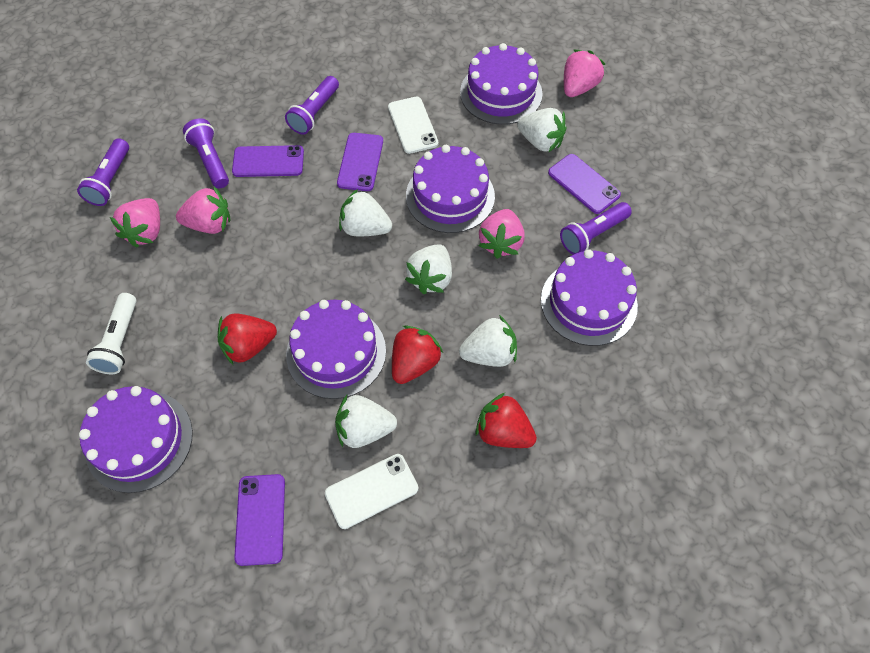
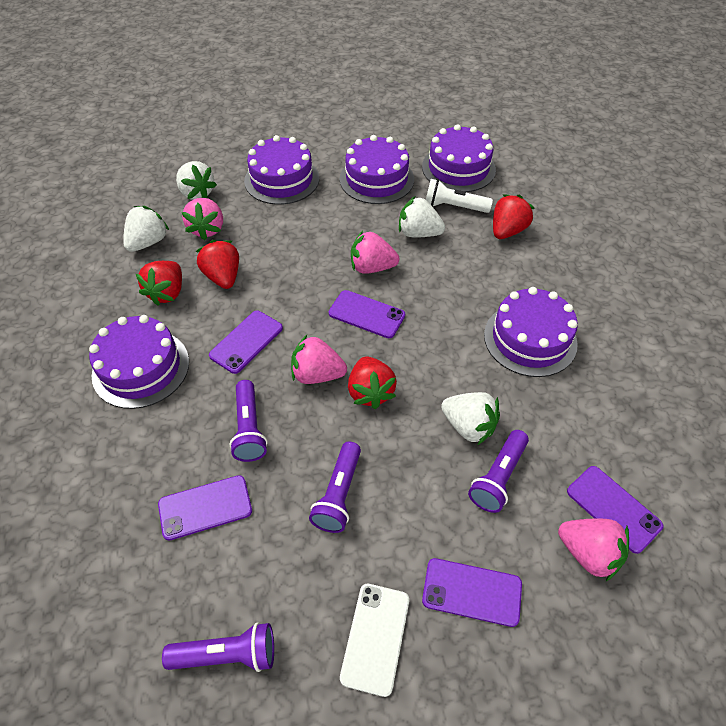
purple phone: [232,145,304,177] [234,474,285,566] [337,133,383,191] [548,154,621,214] = 4 -> [158,475,252,541] [209,311,283,374] [329,290,405,338] [422,558,522,627] [567,466,663,554] = 5
red strawberry: [218,313,277,365] [392,325,443,384] [475,393,537,448] = 3 -> [136,261,182,306] [196,240,239,289] [348,357,397,409] [493,194,534,239] = 4
white phone: [325,454,418,529] [388,97,438,154] = 2 -> [340,584,409,697] = 1
white strawberry: [335,395,397,448] [339,189,392,236] [405,244,452,294] [459,315,517,367] [517,108,566,152] = 5 -> [123,206,169,252] [176,161,217,200] [399,196,445,237] [441,392,500,445] = 4

